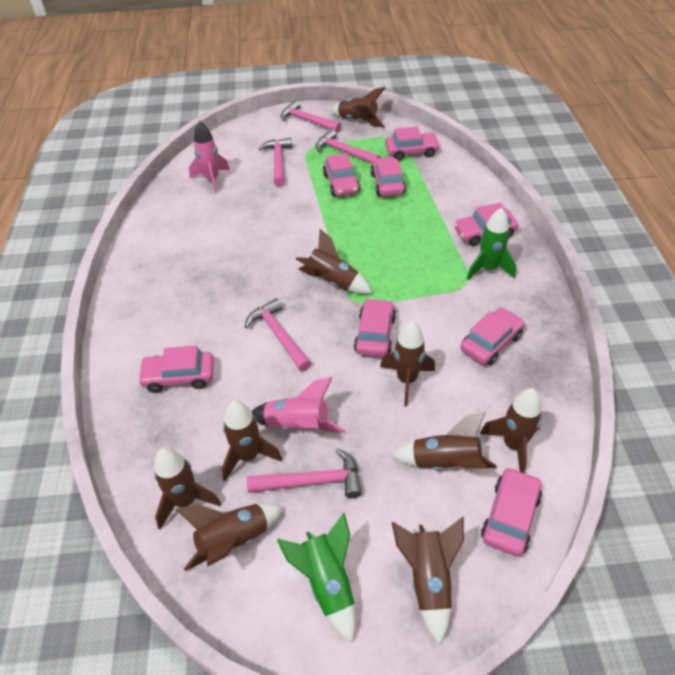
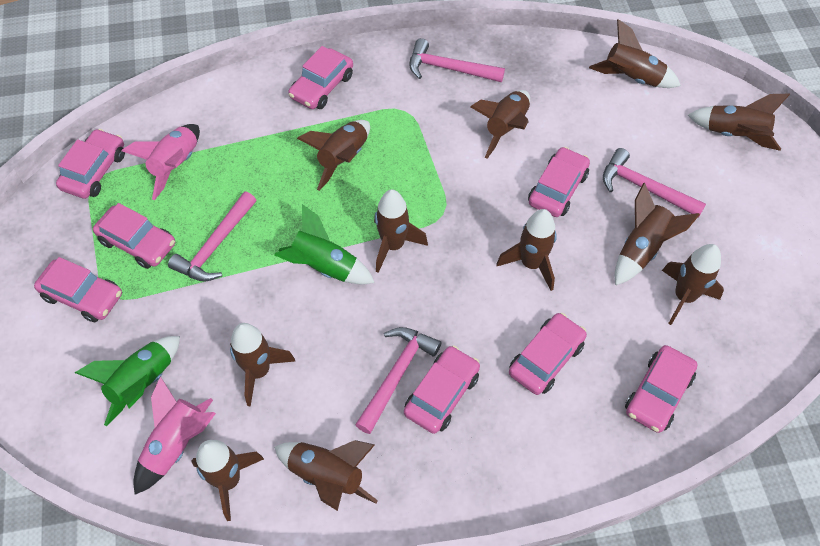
brown rocket: [154,447,221,529] [176,503,284,571] [222,400,282,481] [296,229,372,294] [330,87,385,127] [380,321,435,406] [391,411,497,470] [392,517,464,645] [480,388,542,473] = 9 -> [191,440,264,521] [230,323,295,407] [274,440,378,511] [297,120,370,191] [374,190,428,273] [471,90,530,159] [496,209,557,291] [589,19,681,88] [615,183,700,285] [662,244,724,325] [688,94,790,151] = 11
pink hammer: [244,298,311,372] [247,448,362,498] [258,138,292,186] [280,100,341,133] [316,129,381,164] = 5 -> [168,192,256,281] [355,327,441,434] [409,38,505,82] [603,148,706,218] = 4

